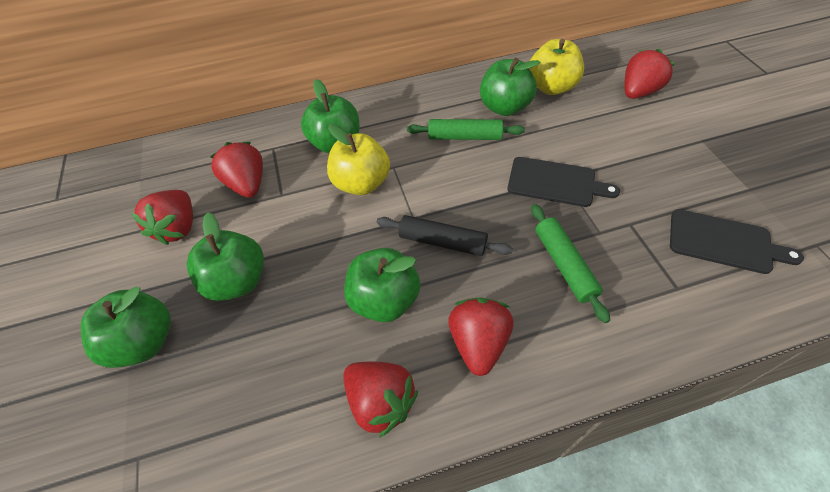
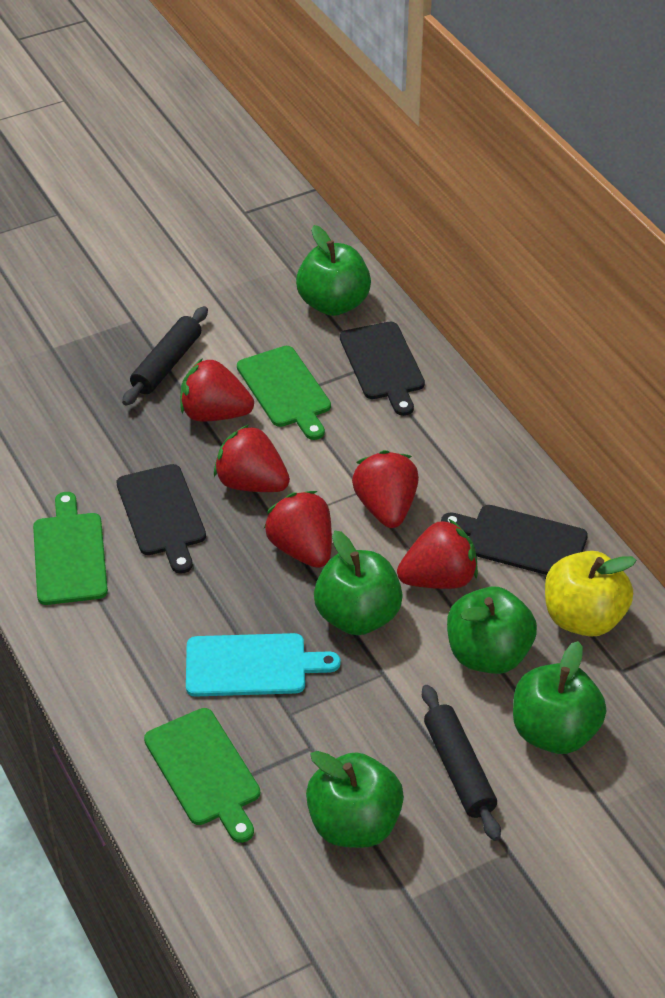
black cutting board: [507,157,620,207] [670,209,804,274] = 2 -> [116,464,206,574] [340,322,425,416] [441,505,588,575] = 3
black rolling pin: [377,215,513,256] = 1 -> [122,306,208,406] [422,685,501,841] = 2
green cutting board: none = 0 -> [33,492,108,605] [144,708,260,843] [237,346,331,440] = 3
green rolling pin: [407,119,525,140] [531,204,610,323] = 2 -> none = 0
turquoise cutting board: none = 0 -> [186,633,340,697] = 1
yellow apple: [327,124,390,195] [529,39,584,95] = 2 -> [545,551,637,637] = 1

